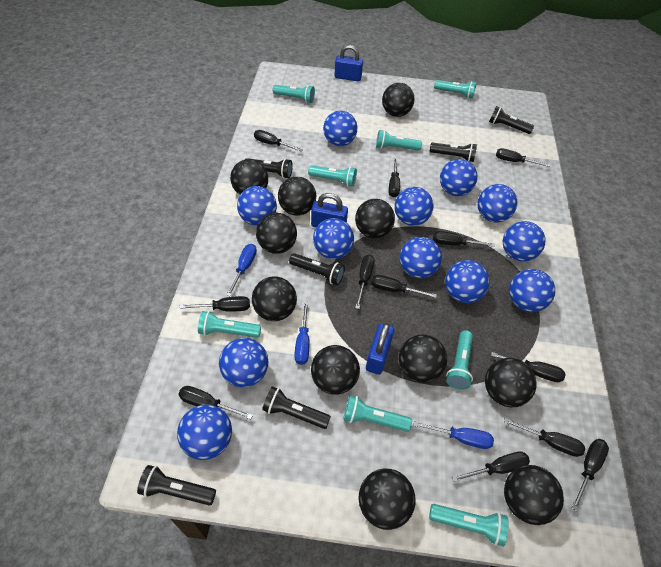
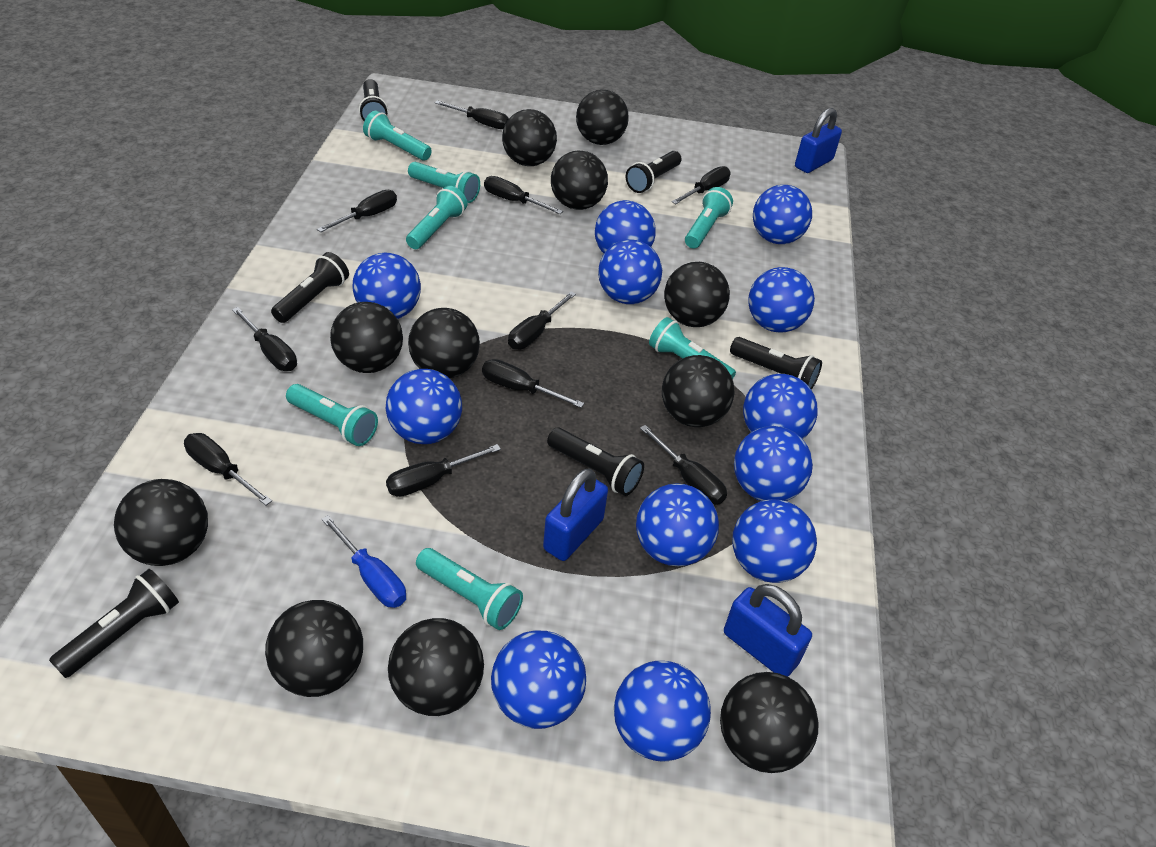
black screwdriver: [178,386,253,419] [180,296,250,311] [254,130,303,151] [355,255,375,309] [371,275,437,298] [389,157,400,198] [433,231,495,247] [452,451,530,482] [491,352,566,382] [496,148,550,167] [504,418,585,457] [572,439,609,511] = 12 -> [184,433,272,505] [232,307,297,371] [317,190,397,232] [386,444,501,497] [435,101,509,129] [482,359,584,408] [484,176,563,214] [508,291,576,349] [640,425,727,505] [672,166,731,204] = 10
blue screwdriver: [227,244,257,297] [294,301,309,365] [414,421,494,449] = 3 -> [321,515,406,608] = 1
turquoise flashlight: [198,311,261,338] [273,85,315,103] [308,165,357,187] [343,395,412,432] [376,130,422,151] [429,504,508,546] [434,80,477,99] [446,330,473,390] = 8 -> [286,384,378,446] [363,111,432,160] [406,186,467,249] [408,162,480,203] [416,548,523,630] [649,317,736,379] [685,187,733,248] = 7

